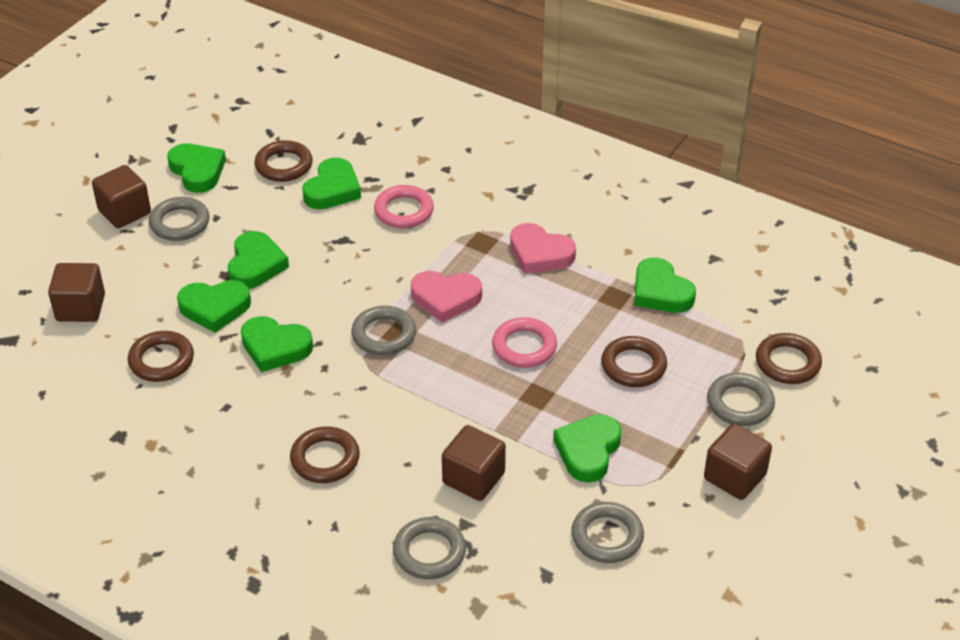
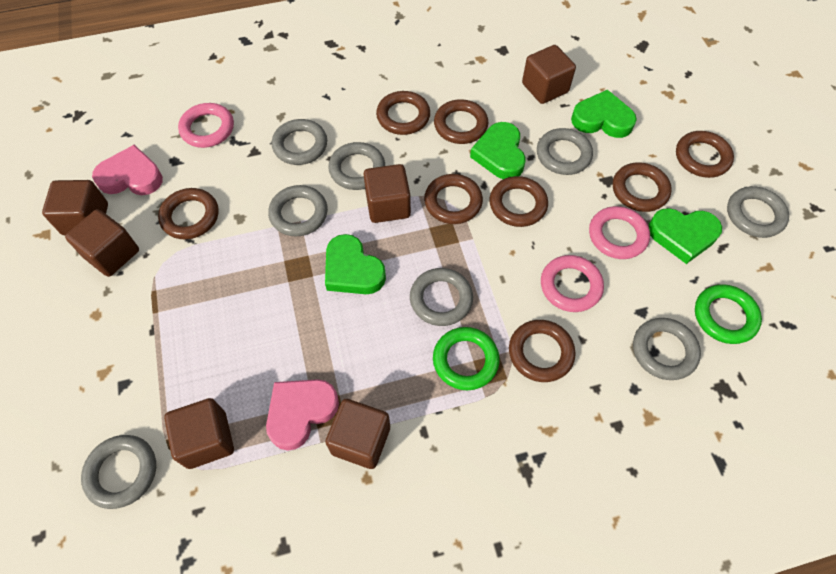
brown cube: [48,263,105,322] [92,165,151,228] [442,425,506,501] [704,423,772,500] = 4 -> [42,180,108,235] [65,209,139,277] [164,398,234,469] [325,399,390,469] [363,164,411,223] [522,45,576,104] = 6
brown ring: [128,331,194,382] [254,140,313,182] [290,427,360,483] [601,336,667,387] [756,333,822,384] = 5 -> [158,188,218,239] [376,91,430,135] [424,174,483,224] [434,99,488,144] [490,176,548,227] [509,320,576,382] [613,162,672,212] [676,131,734,178] = 8
green heart: [167,143,226,193] [177,280,251,333] [228,231,289,289] [241,316,313,372] [302,157,361,210] [553,414,622,483] [634,257,696,313] = 7 -> [325,234,386,294] [470,122,526,179] [571,90,637,138] [649,208,722,264] = 4
green ring: none = 0 -> [433,327,500,390] [695,284,762,344] = 2
grey ring: [149,197,209,241] [351,306,416,355] [393,517,466,579] [571,502,644,563] [707,372,775,426] = 5 -> [81,435,156,509] [268,185,328,236] [272,119,327,165] [328,142,385,190] [410,268,473,326] [537,128,593,175] [633,318,701,380] [727,186,789,238] = 8
pink ring: [374,185,434,228] [492,317,557,368] = 2 -> [178,103,234,148] [541,255,604,312] [589,206,650,259] = 3

